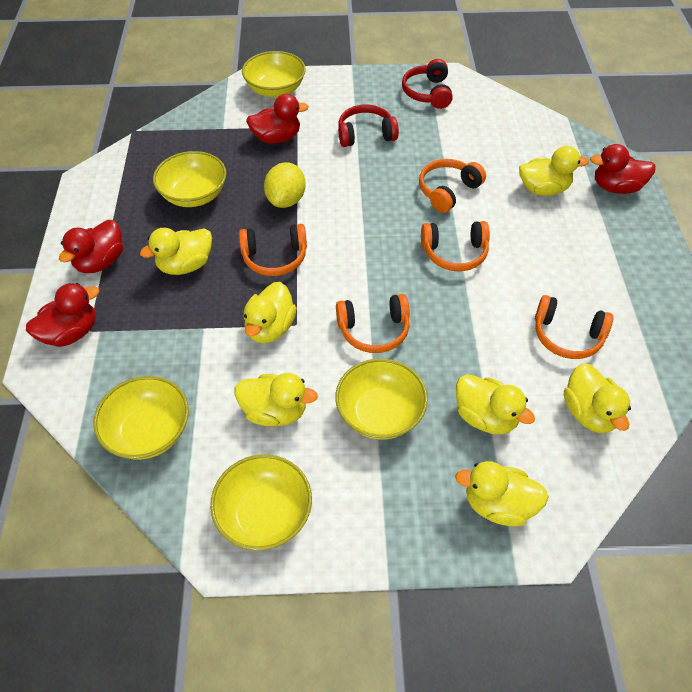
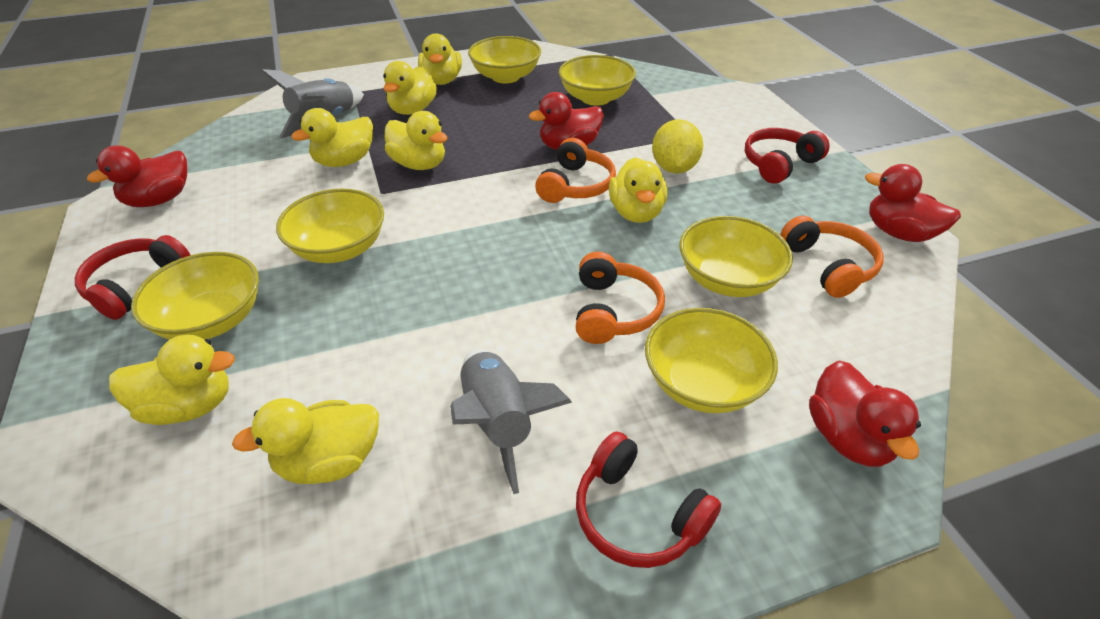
grey rocket: none = 0 -> [261,69,364,138] [450,348,572,494] = 2
orange headphones: [239,224,307,276] [336,294,410,353] [419,159,486,213] [421,221,490,272] [535,295,613,359] = 5 -> [535,138,616,203] [576,252,665,344] [781,216,884,298] = 3
red headphones: [338,104,399,147] [402,59,453,109] = 2 -> [75,235,190,320] [576,431,721,568] [745,128,830,184] = 3
yellow bowl: [93,376,189,460] [153,151,227,207] [210,454,312,550] [242,51,306,98] [335,359,428,440] = 5 -> [131,252,259,340] [276,188,384,263] [468,36,541,83] [559,55,636,106] [645,308,778,413] [680,216,793,297] = 6

